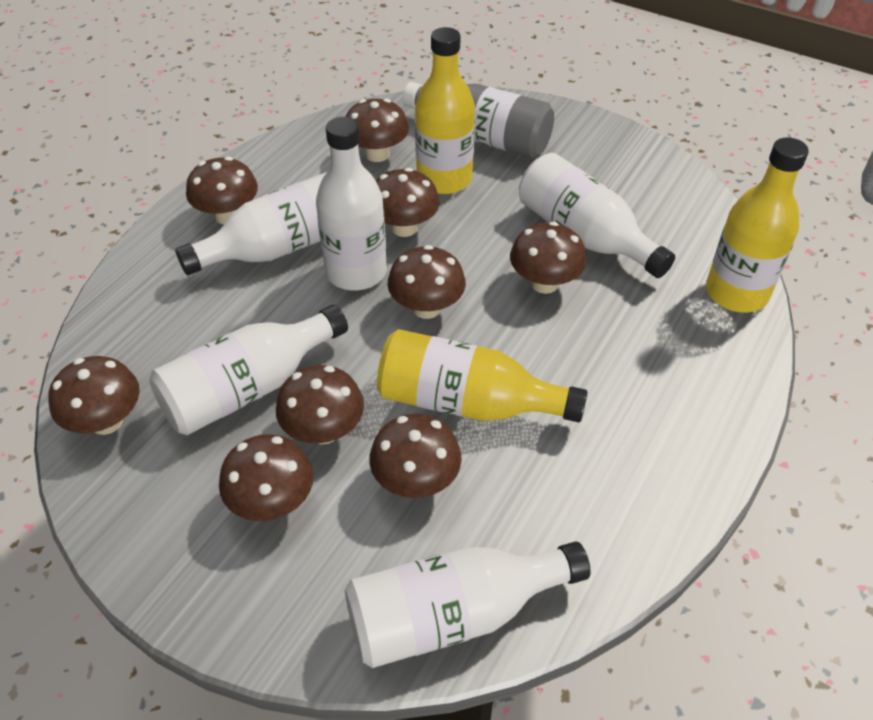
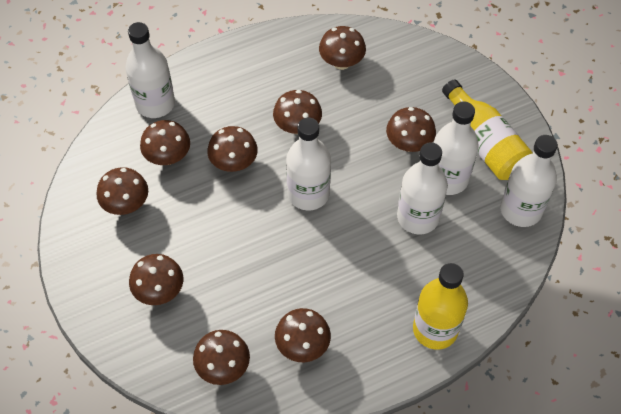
grey bottle: [403,82,554,158] = 1 -> none = 0
yellow bottle: [377,329,587,422] [415,27,475,194] [706,137,809,313] = 3 -> [413,263,468,350] [442,80,532,180] = 2

